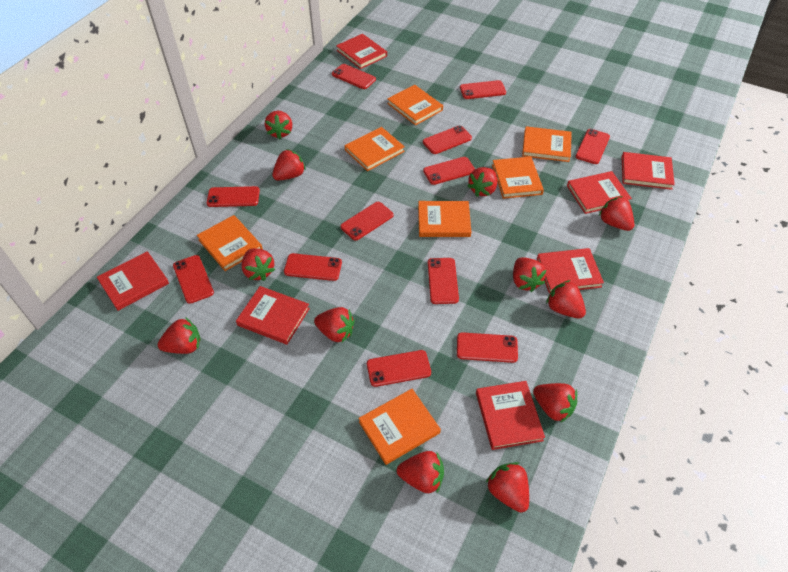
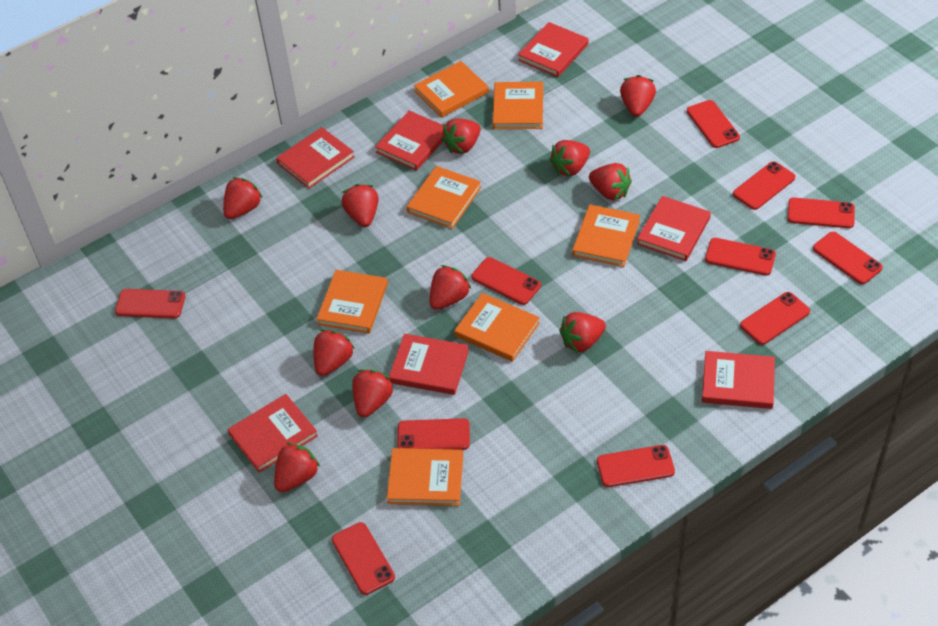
red phone: [173,255,214,304] [207,186,260,207] [284,253,342,281] [332,64,376,89] [340,202,394,241] [367,350,431,387] [423,125,472,154] [423,157,475,185] [428,258,459,304] [457,332,518,363] [460,80,506,99] [576,129,610,164] = 12 -> [115,289,185,319] [332,522,395,595] [397,418,470,450] [471,257,541,305] [597,445,675,487] [687,100,740,148] [705,238,776,276] [733,161,795,210] [740,292,810,345] [787,198,855,228] [813,232,883,284] = 11
red strawberry: [158,317,201,354] [241,248,275,281] [265,111,292,139] [272,149,306,181] [314,307,355,342] [397,451,444,493] [467,167,497,197] [486,462,529,513] [513,257,546,292] [533,383,577,423] [546,280,586,319] [599,196,634,231] = 12 -> [223,177,263,219] [274,443,320,492] [314,329,355,376] [341,184,379,227] [352,370,393,417] [430,265,471,310] [441,118,481,154] [549,140,590,176] [559,312,606,353] [589,163,632,200] [620,75,656,117] = 11

